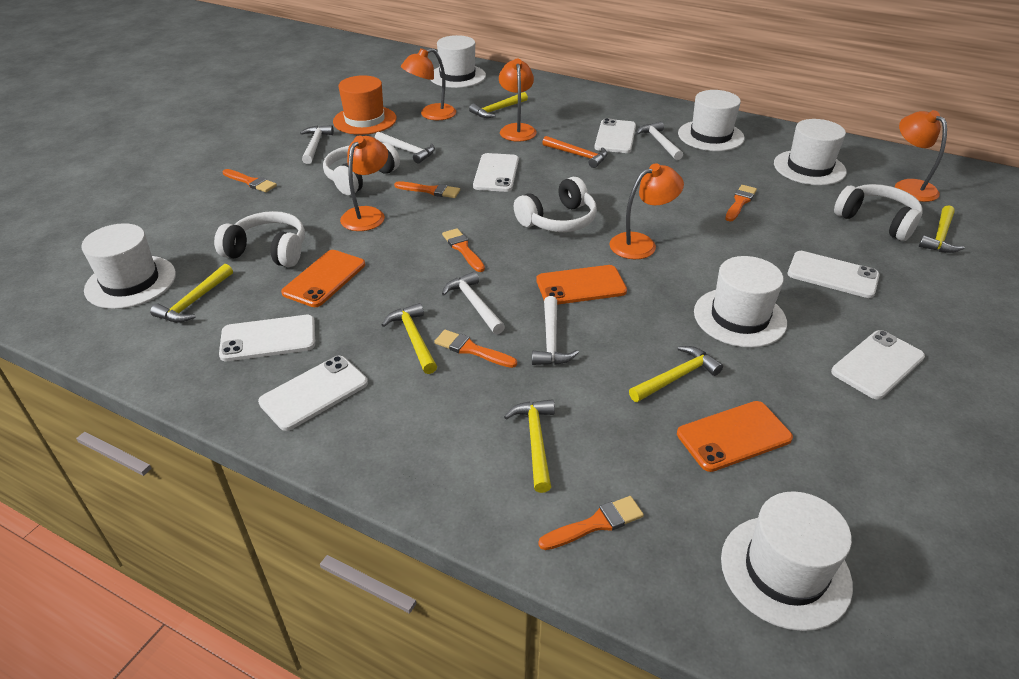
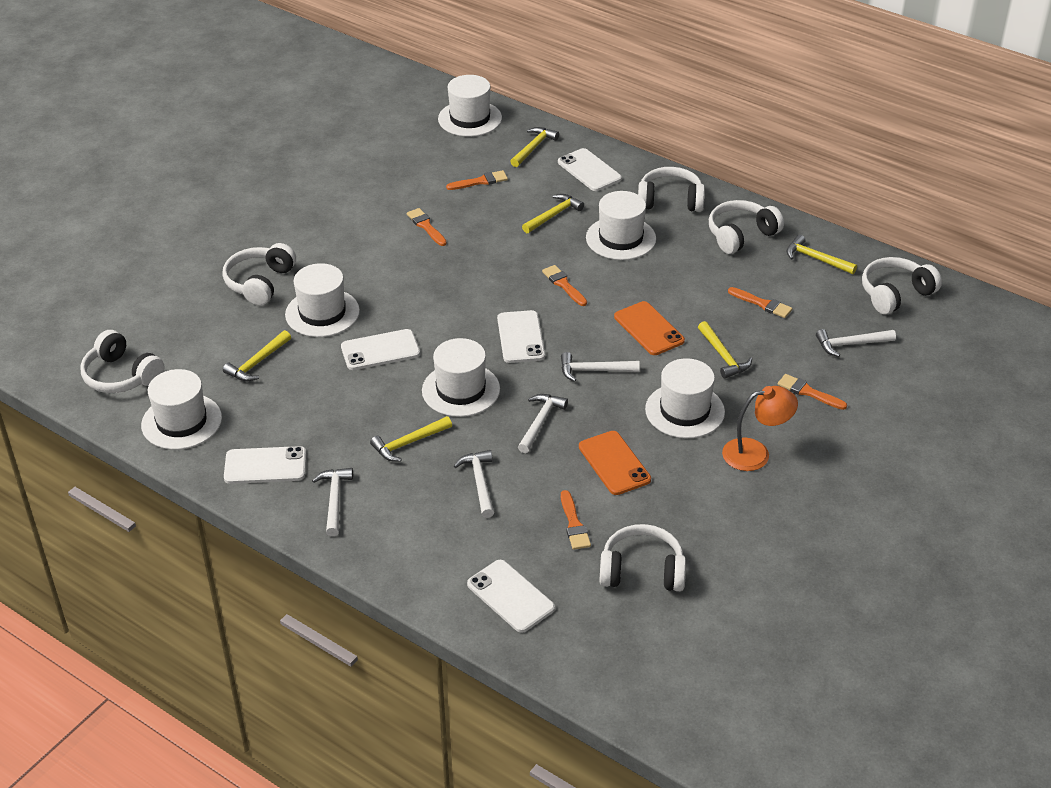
orange hammer: [542,136,608,168] = 1 -> none = 0
orange hat: [333,75,397,135] = 1 -> none = 0
orange lamp: [340,136,388,231] [401,48,456,120] [499,59,537,142] [610,163,684,259] [895,110,947,202] = 5 -> [722,386,798,471] = 1
orange phone: [281,250,365,307] [536,265,627,305] [677,401,793,472] = 3 -> [579,431,651,495] [614,301,685,355] = 2
white headphones: [214,211,305,267] [323,143,400,195] [514,177,597,232] [834,184,923,241] = 4 -> [80,330,165,393] [222,243,296,305] [599,524,686,591] [638,167,705,212] [709,200,784,254] [862,257,942,314] = 6
white phone: [219,315,315,361] [258,356,368,431] [473,153,519,192] [594,118,636,153] [788,251,880,298] [831,330,925,399] = 6 -> [224,446,306,484] [341,329,420,370] [467,560,555,633] [497,310,545,363] [558,148,622,191] = 5

